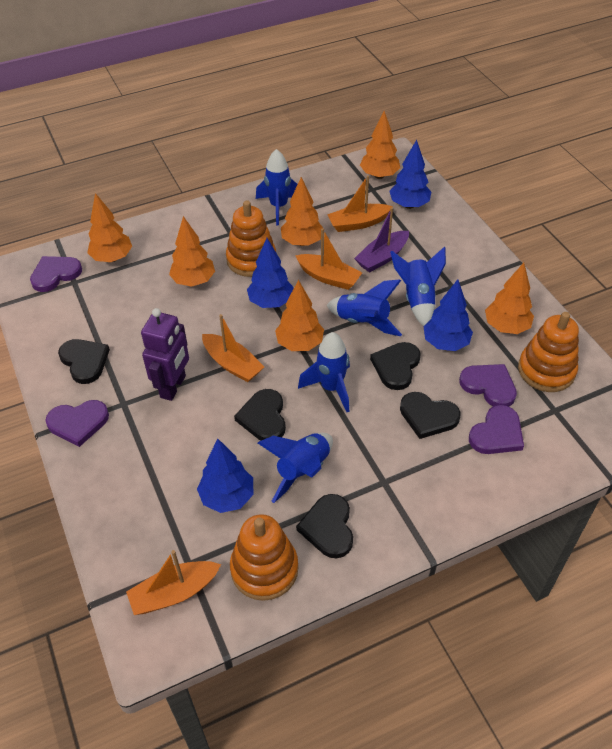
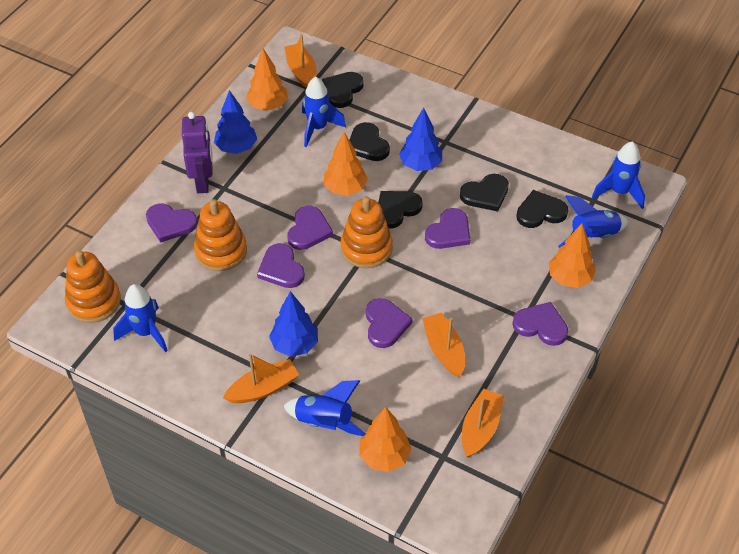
blue tree: [197,439,253,513] [247,238,294,308] [389,140,431,209] [424,279,473,351] = 4 -> [214,90,257,154] [269,291,318,357] [399,107,442,171] = 3
orange tree: [87,193,132,262] [169,216,215,287] [275,280,324,351] [281,177,324,246] [360,111,400,179] [485,263,534,334] = 6 -> [246,48,288,111] [324,132,368,196] [359,407,412,472] [549,224,596,288] = 4
purple boat: [354,207,409,273] = 1 -> none = 0
purple heart: [30,256,82,292] [45,400,109,447] [459,364,517,407] [469,405,524,454] = 4 -> [146,203,198,243] [257,243,305,288] [287,206,333,250] [366,298,413,348] [425,208,470,249] [512,302,568,346] = 6

